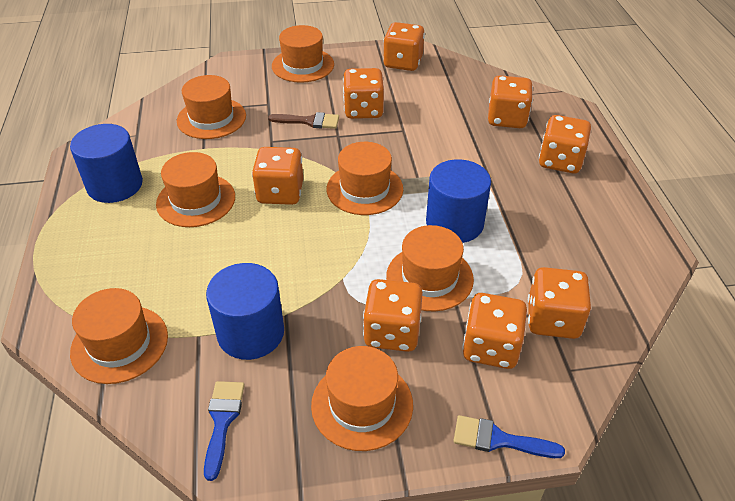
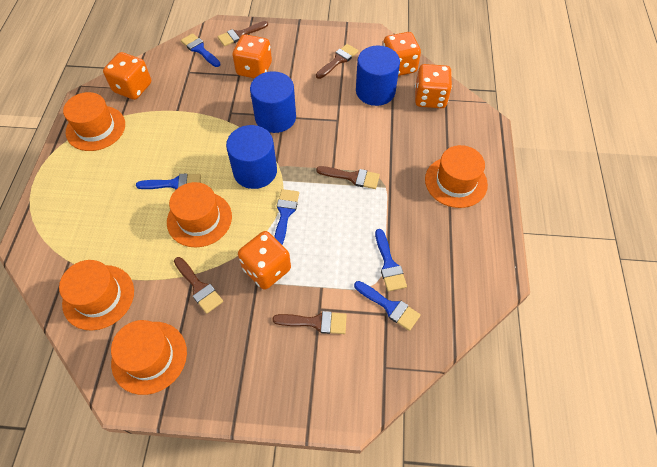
blue brush: [204,381,245,481] [453,415,565,458] = 2 -> [136,173,201,189] [181,33,221,67] [274,189,299,244] [354,281,421,331] [375,229,407,292] = 5
brown brush: [268,112,339,129] = 1 -> [174,257,223,314] [217,21,268,46] [272,311,347,334] [316,44,359,79] [316,166,380,189] = 5
orange dice: [252,147,303,205] [343,68,384,119] [363,279,423,352] [383,22,425,71] [462,293,527,369] [488,76,533,128] [528,267,591,339] [539,115,591,173] = 8 -> [103,52,151,100] [233,34,272,78] [238,231,291,290] [383,32,421,76] [415,64,452,108] = 5
orange hat: [70,288,168,384] [156,152,235,227] [177,75,246,139] [272,25,334,83] [311,346,413,451] [327,142,403,215] [386,225,474,312] = 7 -> [59,260,134,331] [63,92,125,151] [111,320,187,395] [167,182,232,248] [425,145,488,208] = 5

